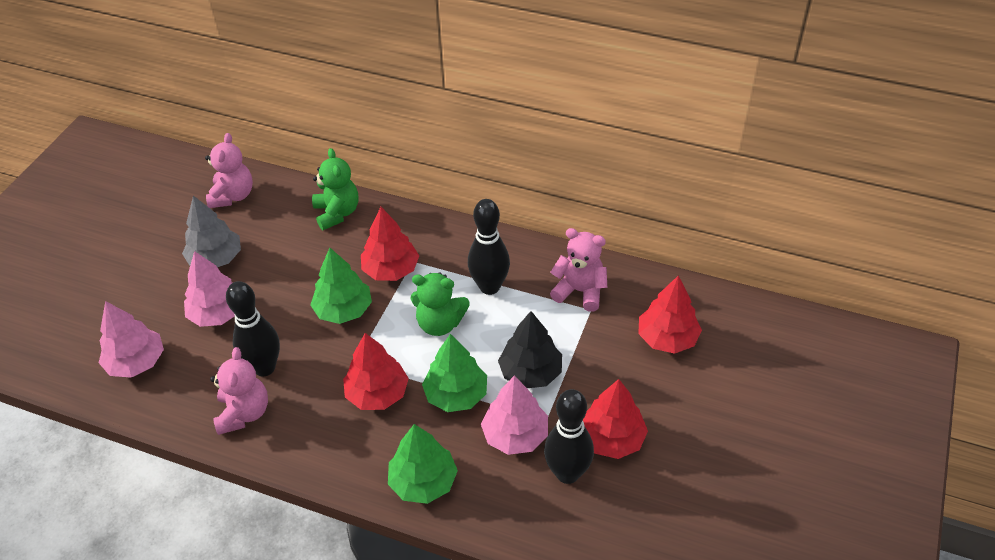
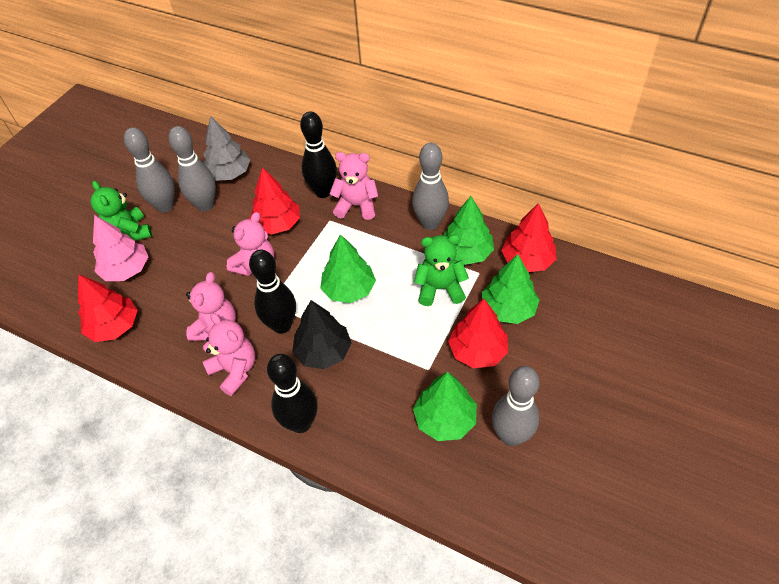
green tree: [310,248,372,324] [388,424,458,504] [422,334,487,412] = 3 -> [320,234,376,303] [413,372,477,441] [443,196,494,265] [482,254,539,324] = 4
grey bowling pin: none = 0 -> [124,127,175,213] [169,126,216,212] [412,143,449,230] [492,366,540,446] = 4
pink teddy bear: [205,133,253,208] [210,347,268,435] [550,228,607,312] = 3 -> [186,272,236,341] [202,313,256,396] [227,212,275,276] [330,152,379,220] = 4
pink tree: [99,301,164,378] [184,251,235,327] [481,375,548,455] = 3 -> [93,215,148,281] = 1

